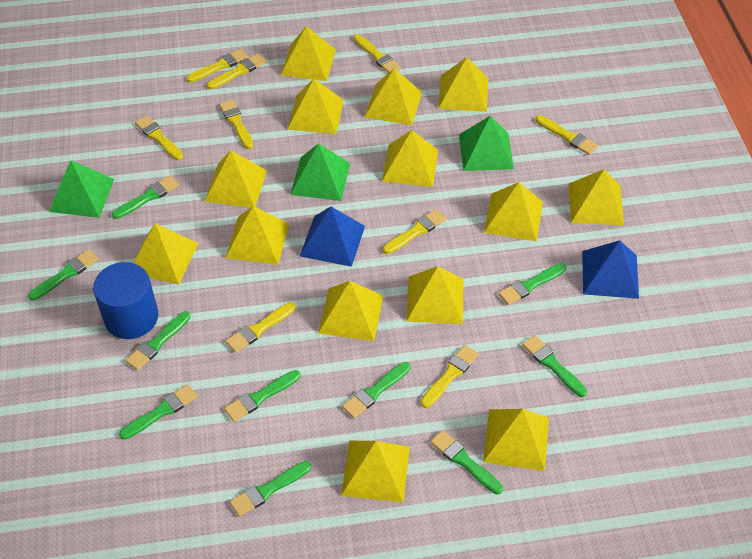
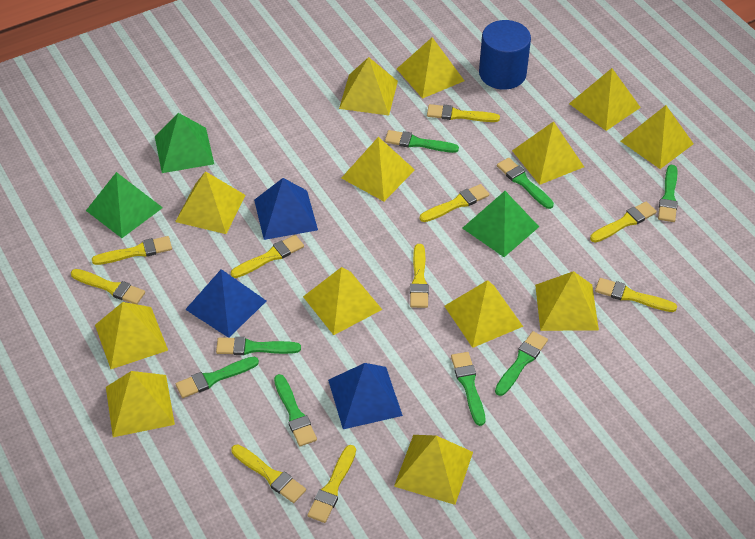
blue pyramid: [300,207,365,267] [582,240,639,299] = 2 -> [185,269,266,338] [254,178,318,240] [328,363,403,429] = 3
green brush: [28,249,99,301] [112,175,179,219] [119,384,198,440] [125,311,191,371] [224,370,300,422] [230,461,311,517] [342,362,411,418] [430,430,503,494] [498,263,566,305] [522,335,587,397] = 10 -> [176,357,259,398] [216,337,301,355] [274,374,317,446] [385,130,459,153] [451,352,485,426] [495,331,548,396] [497,158,554,209] [658,165,678,222] = 8
yellow brush: [135,115,183,160] [186,49,248,82] [207,53,267,89] [219,99,254,149] [226,302,296,353] [354,34,401,73] [383,209,446,254] [421,345,479,408] [535,115,598,155] = 9 -> [71,269,145,304] [92,236,172,265] [231,235,304,278] [231,444,306,503] [307,445,356,523] [410,244,429,308] [420,184,489,222] [427,104,500,122] [590,201,657,243] [595,278,677,312] = 10
yellow pyramid: [133,223,199,285] [204,151,267,208] [225,206,289,265] [280,26,336,81] [288,79,344,134] [318,281,383,341] [341,440,410,503] [365,69,422,125] [382,130,438,187] [406,266,463,324] [438,57,488,112] [483,409,549,471] [484,182,543,241] [569,169,624,225] = 14 -> [95,302,168,369] [106,371,175,437] [175,171,246,234] [303,267,382,335] [339,57,398,115] [341,137,415,201] [394,435,473,505] [397,37,464,99] [445,280,523,348] [512,121,584,185] [535,271,599,331] [569,68,641,131] [621,105,694,169] = 13

